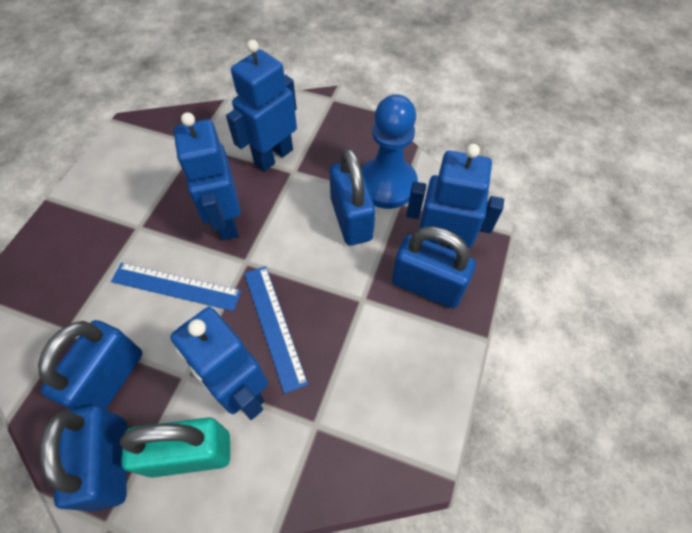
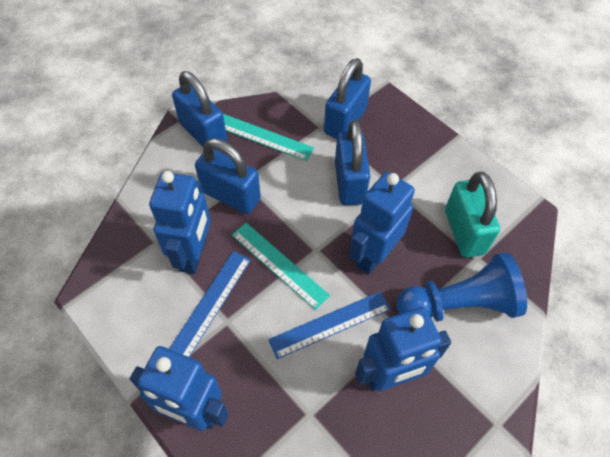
turquoise ruler: none = 0 -> [223,114,314,161] [232,223,330,310] = 2

